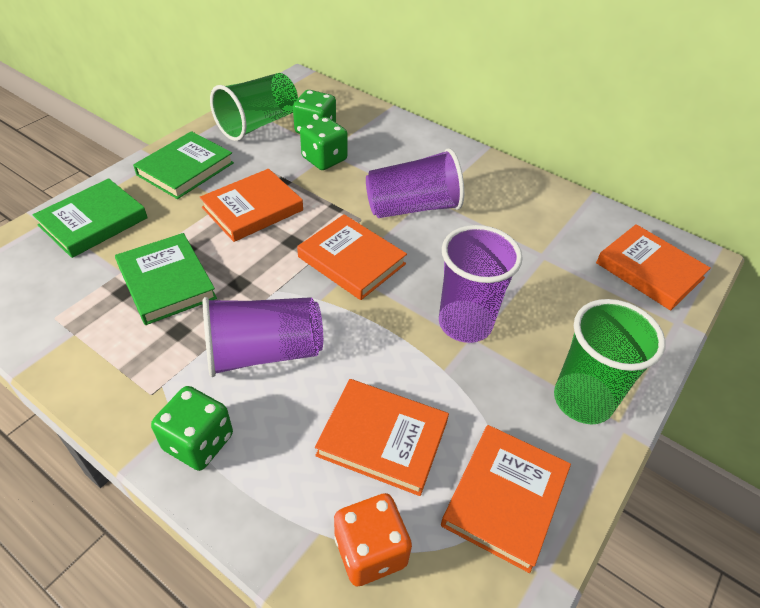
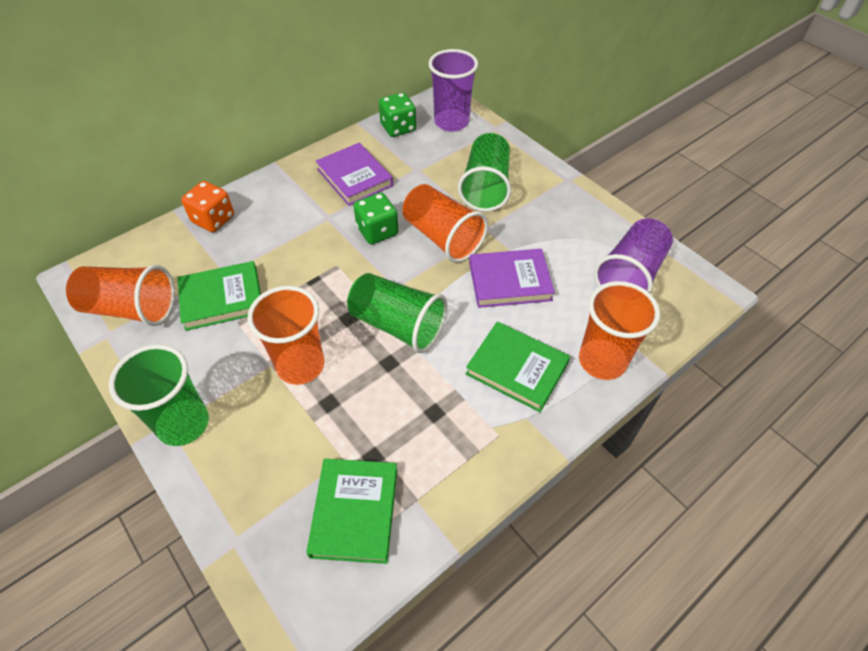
green cup: [210,73,298,141] [554,299,666,424] = 2 -> [109,344,209,446] [347,273,448,353] [458,133,511,212] = 3
green dice: [151,386,233,471] [293,90,336,134] [300,117,348,170] = 3 -> [353,193,399,244] [379,92,416,137] = 2
orange book: [200,169,303,242] [297,214,407,300] [315,379,449,496] [441,425,571,573] [596,224,711,311] = 5 -> none = 0
orange cup: none = 0 -> [66,265,175,326] [247,286,324,385] [402,184,488,263] [579,281,660,380] = 4
purple book: none = 0 -> [316,143,393,206] [469,249,555,308] = 2
purple cup: [203,297,323,377] [366,148,464,218] [439,225,523,343] = 3 -> [428,49,478,132] [594,218,673,294] = 2

